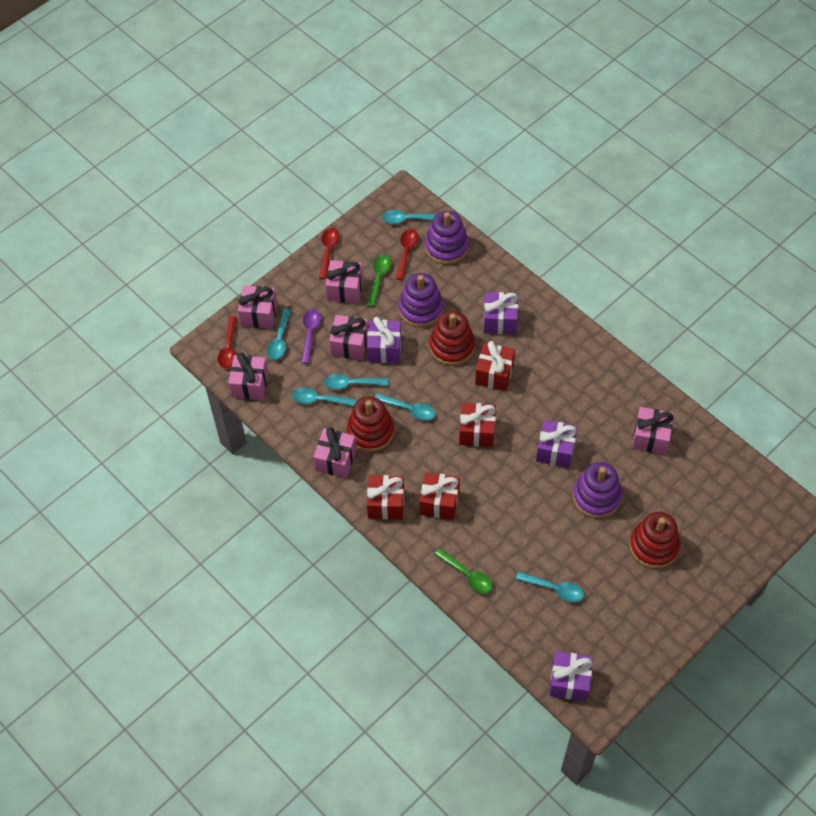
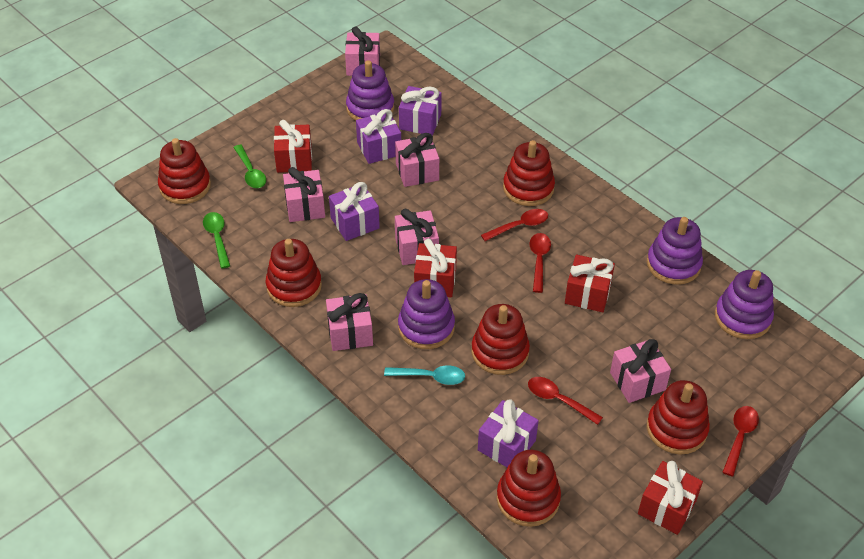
purple spoon: [301,309,321,364] = 1 -> none = 0
purple stacking toy: [398,273,444,327] [425,211,469,264] [573,462,622,518] = 3 -> [346,60,394,121] [398,279,455,349] [647,217,703,285] [715,270,774,339] = 4
red spoon: [218,316,237,368] [319,228,339,279] [395,229,418,280] = 3 -> [481,209,548,241] [528,377,603,425] [529,233,551,293] [723,406,759,477] = 4
red stacking toy: [347,396,394,452] [429,311,475,366] [629,512,680,569] = 3 -> [158,138,211,204] [266,239,322,307] [471,304,530,375] [497,450,561,527] [503,140,555,206] [647,380,710,455] = 6
turquoise spoon: [267,309,291,360] [292,388,357,406] [324,374,388,390] [375,393,435,421] [382,210,436,224] [516,572,584,602] = 6 -> [384,365,465,385] = 1

